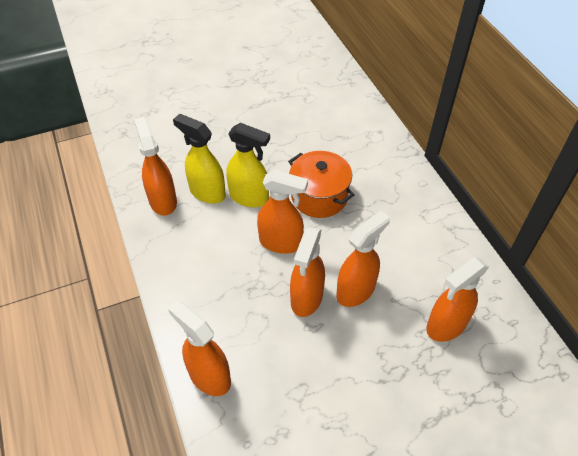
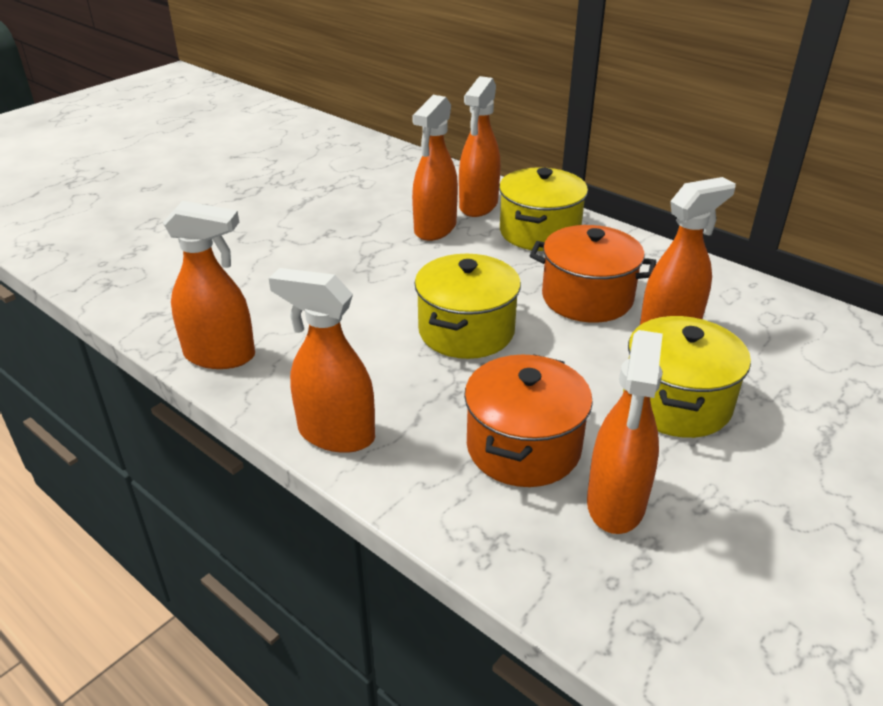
orange pot: [288,151,355,218] = 1 -> [464,354,593,487] [529,225,656,323] = 2
yellow pot: none = 0 -> [414,254,521,359] [499,167,588,251] [623,316,751,438] = 3
yellow spray bottle: [173,114,226,204] [226,123,270,207] = 2 -> none = 0

